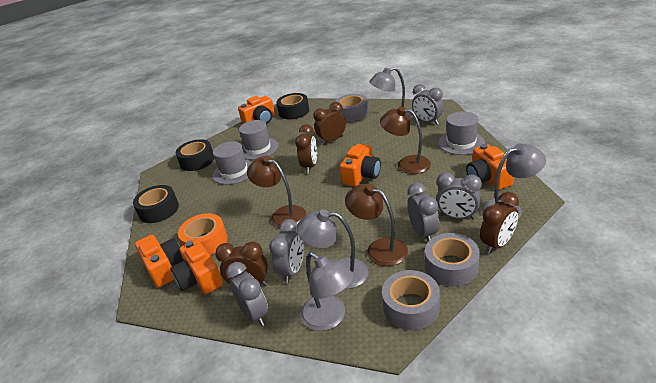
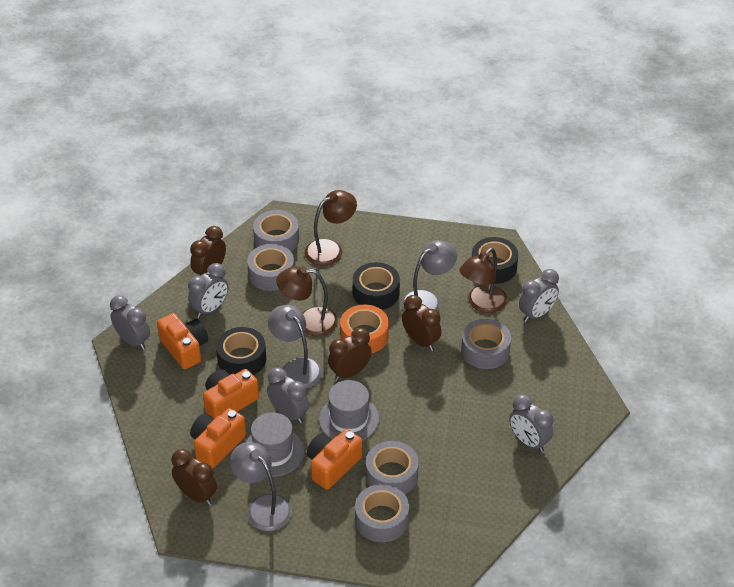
grey hat: [212,142,252,185] [239,120,278,160] [438,111,485,155] = 3 -> [246,412,304,477] [319,380,379,441] = 2
grey lamp: [296,210,369,289] [300,252,354,331] [369,67,413,119] [481,143,546,219] = 4 -> [230,442,292,531] [268,305,322,388] [401,240,457,312] = 3
grey tape: [335,94,369,121] [382,270,440,330] [425,233,480,287] = 3 -> [247,244,294,291] [253,210,299,251] [355,484,409,542] [366,441,419,494] [461,319,511,369] = 5
orange camera: [135,235,184,287] [170,239,223,294] [238,96,275,124] [340,144,381,186] [466,144,514,190] = 5 -> [157,313,208,369] [190,408,246,468] [203,369,259,419] [307,429,362,490] = 4

